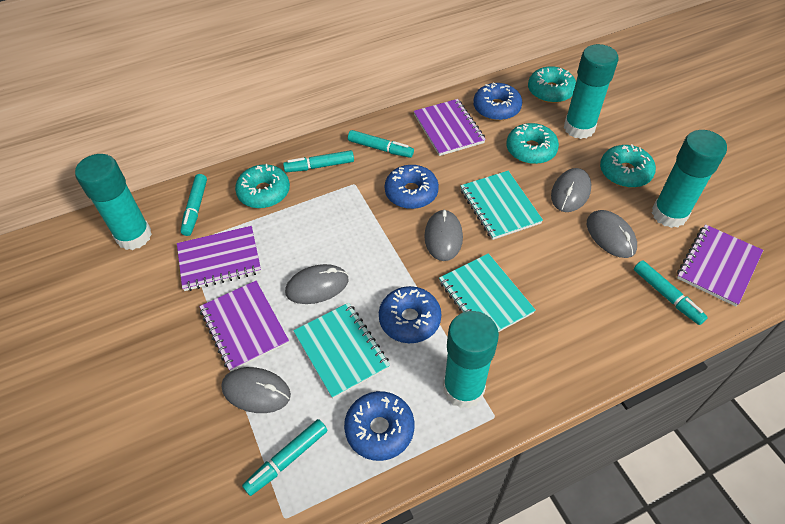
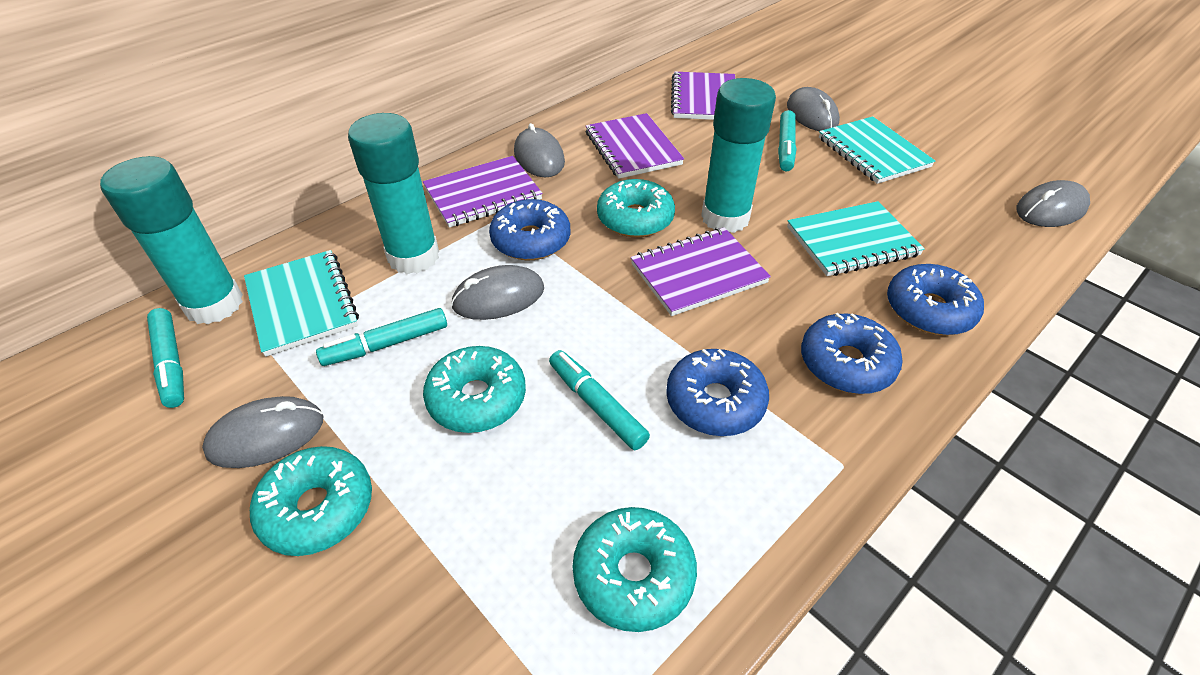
turquoise glue stick: [75,154,152,250] [443,311,499,408] [564,44,619,139] [652,130,727,228] = 4 -> [100,156,243,324] [348,113,439,274] [701,78,776,233] = 3
turquoise marker: [181,174,207,236] [242,419,327,496] [283,150,354,172] [348,130,414,158] [634,260,708,325] = 5 -> [147,308,184,408] [316,308,447,366] [549,350,650,450] [778,110,796,171] = 4

